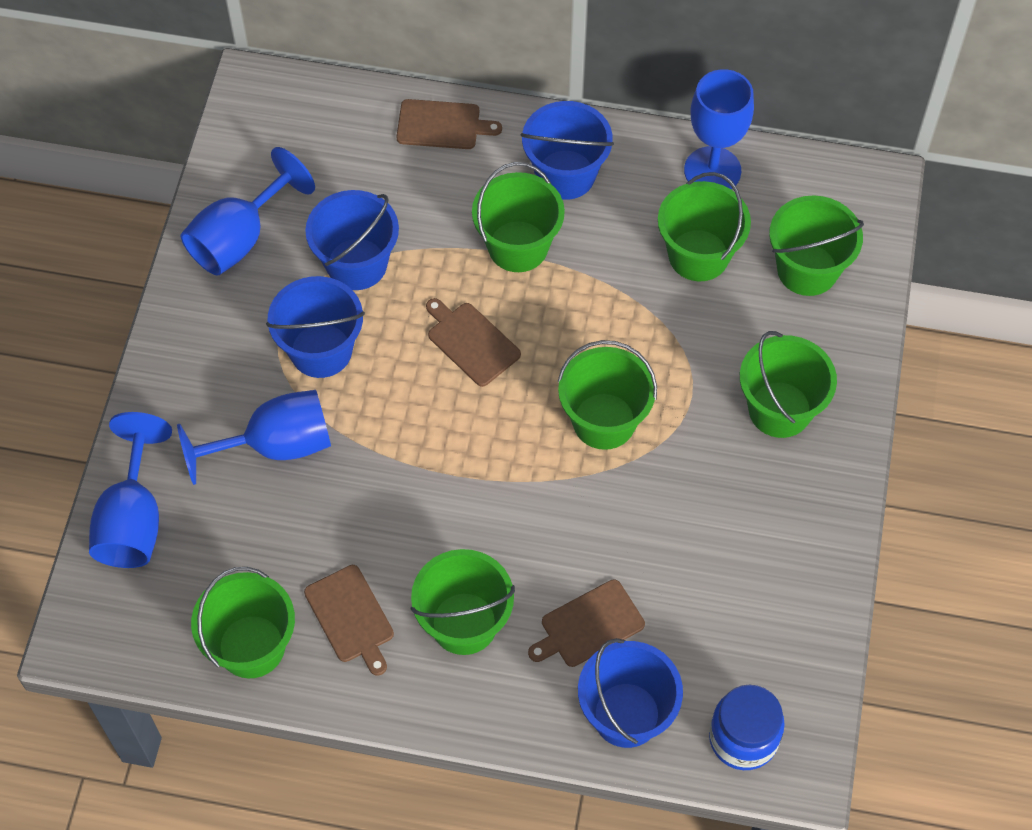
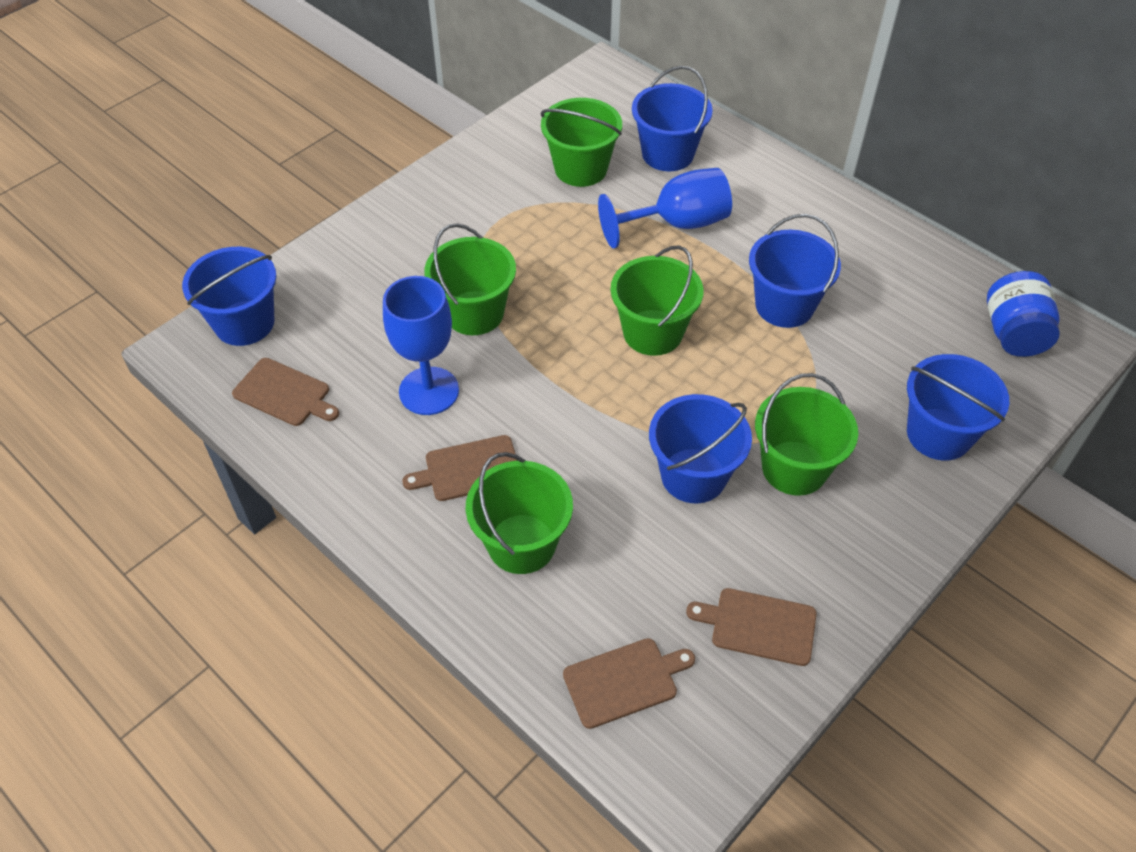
blue bucket: [266,276,365,378] [305,190,399,290] [521,101,614,200] [578,638,683,748] = 4 -> [182,247,276,346] [632,66,713,171] [649,394,752,503] [749,214,841,328] [907,354,1009,461] = 5
blue goblet: [89,412,172,568] [177,390,331,485] [181,147,315,276] [684,69,754,190] = 4 -> [383,276,459,415] [598,168,732,248] = 2
green bucket: [191,567,295,678] [411,549,515,655] [472,162,565,272] [557,340,657,450] [658,172,751,281] [740,331,837,438] [769,195,864,296] = 7 -> [424,223,516,335] [466,452,573,574] [541,98,622,187] [610,245,704,356] [755,373,858,496] = 5

